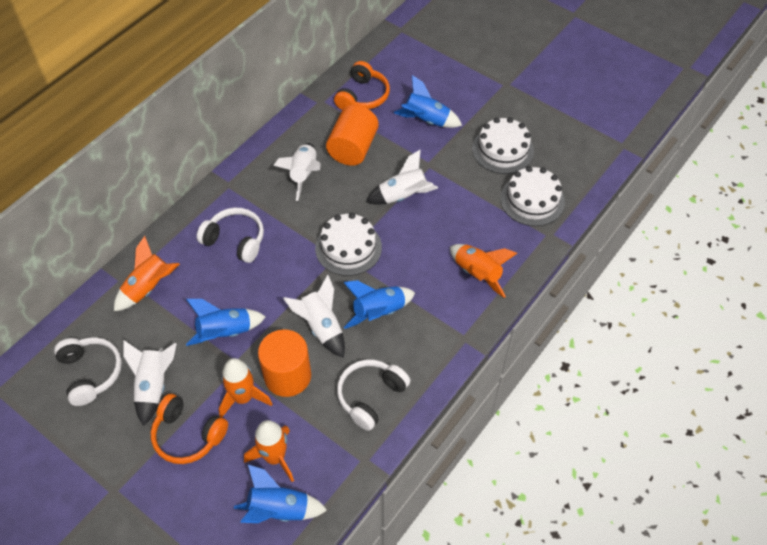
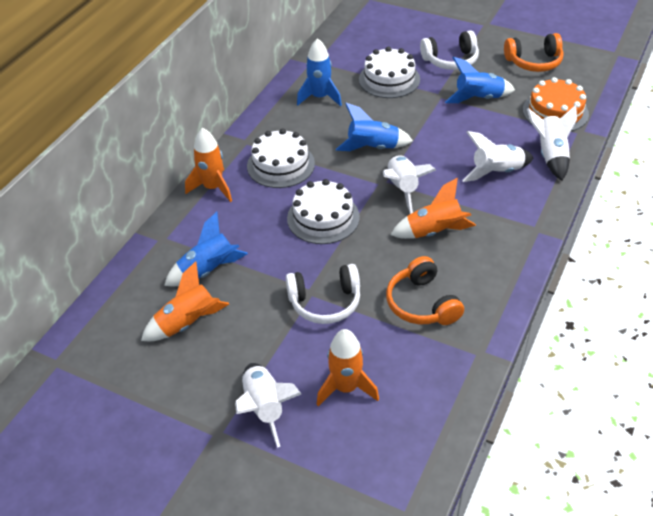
orange cake: none = 0 -> [523,77,589,131] = 1
orange cylinder: [258,329,311,397] [326,105,379,166] = 2 -> none = 0
white headphones: [54,337,122,406] [197,208,264,263] [337,360,410,431] = 3 -> [286,264,360,324] [420,30,479,70] = 2

